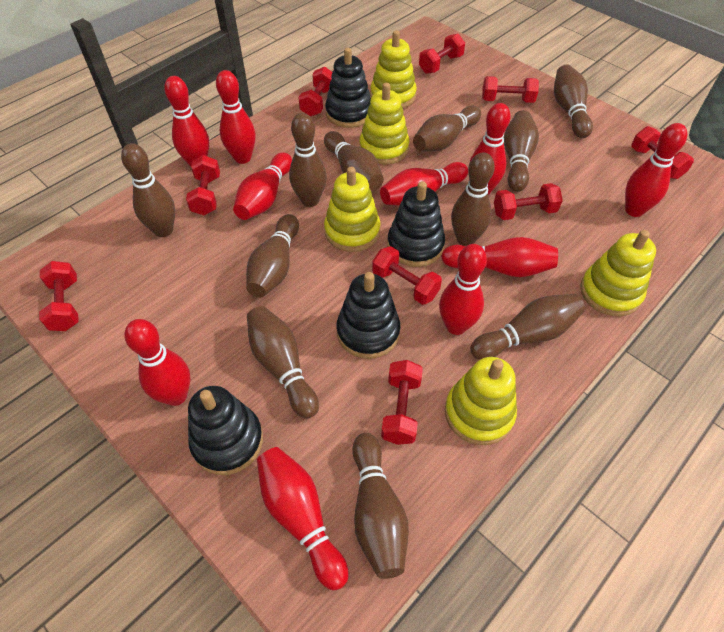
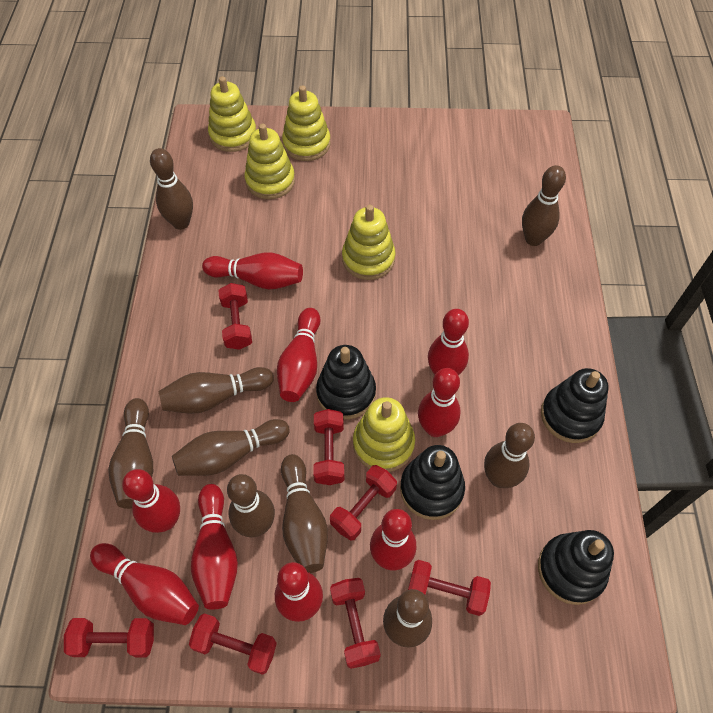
brown bowling pin: [121,143,175,237] [246,214,299,298] [247,306,319,419] [289,113,327,207] [324,131,384,190] [352,433,409,579] [413,106,481,151] [451,153,495,246] [470,294,585,360] [504,110,539,192] [554,65,593,138] = 11 -> [108,398,153,509] [150,148,193,230] [158,367,274,414] [172,419,290,476] [227,474,275,537] [281,454,328,573] [383,589,432,648] [484,423,535,488] [522,165,566,246] = 9
red bowling pin: [125,319,191,406] [164,76,209,167] [216,70,256,164] [233,153,292,220] [257,447,348,591] [380,162,468,206] [439,244,487,335] [441,237,558,277] [469,103,511,195] [625,123,687,217] = 10 -> [90,543,199,625] [122,469,180,533] [191,484,238,610] [202,252,303,289] [275,562,323,622] [277,308,320,402] [370,509,416,570] [418,368,461,437] [428,309,469,375] = 9
red dumbbell: [39,261,79,331] [186,155,220,215] [299,67,332,117] [372,246,442,305] [381,360,423,445] [419,34,465,74] [482,76,539,103] [494,183,563,220] [631,126,694,179] = 9 -> [64,618,154,657] [189,613,277,675] [218,283,252,350] [313,409,344,485] [330,465,397,541] [330,578,381,669] [408,560,491,616] = 7

